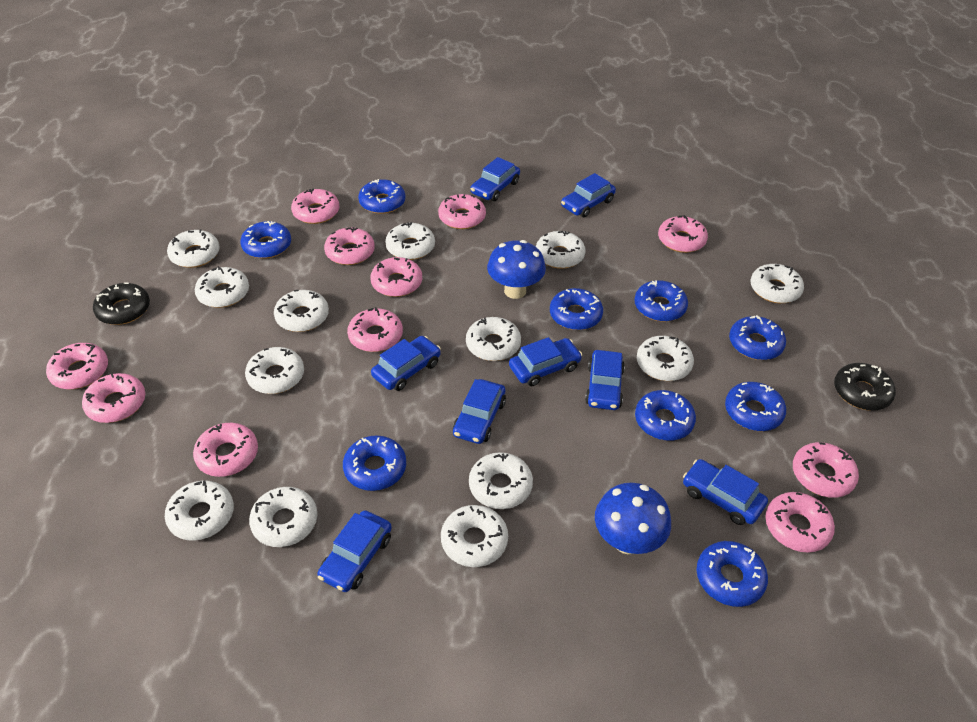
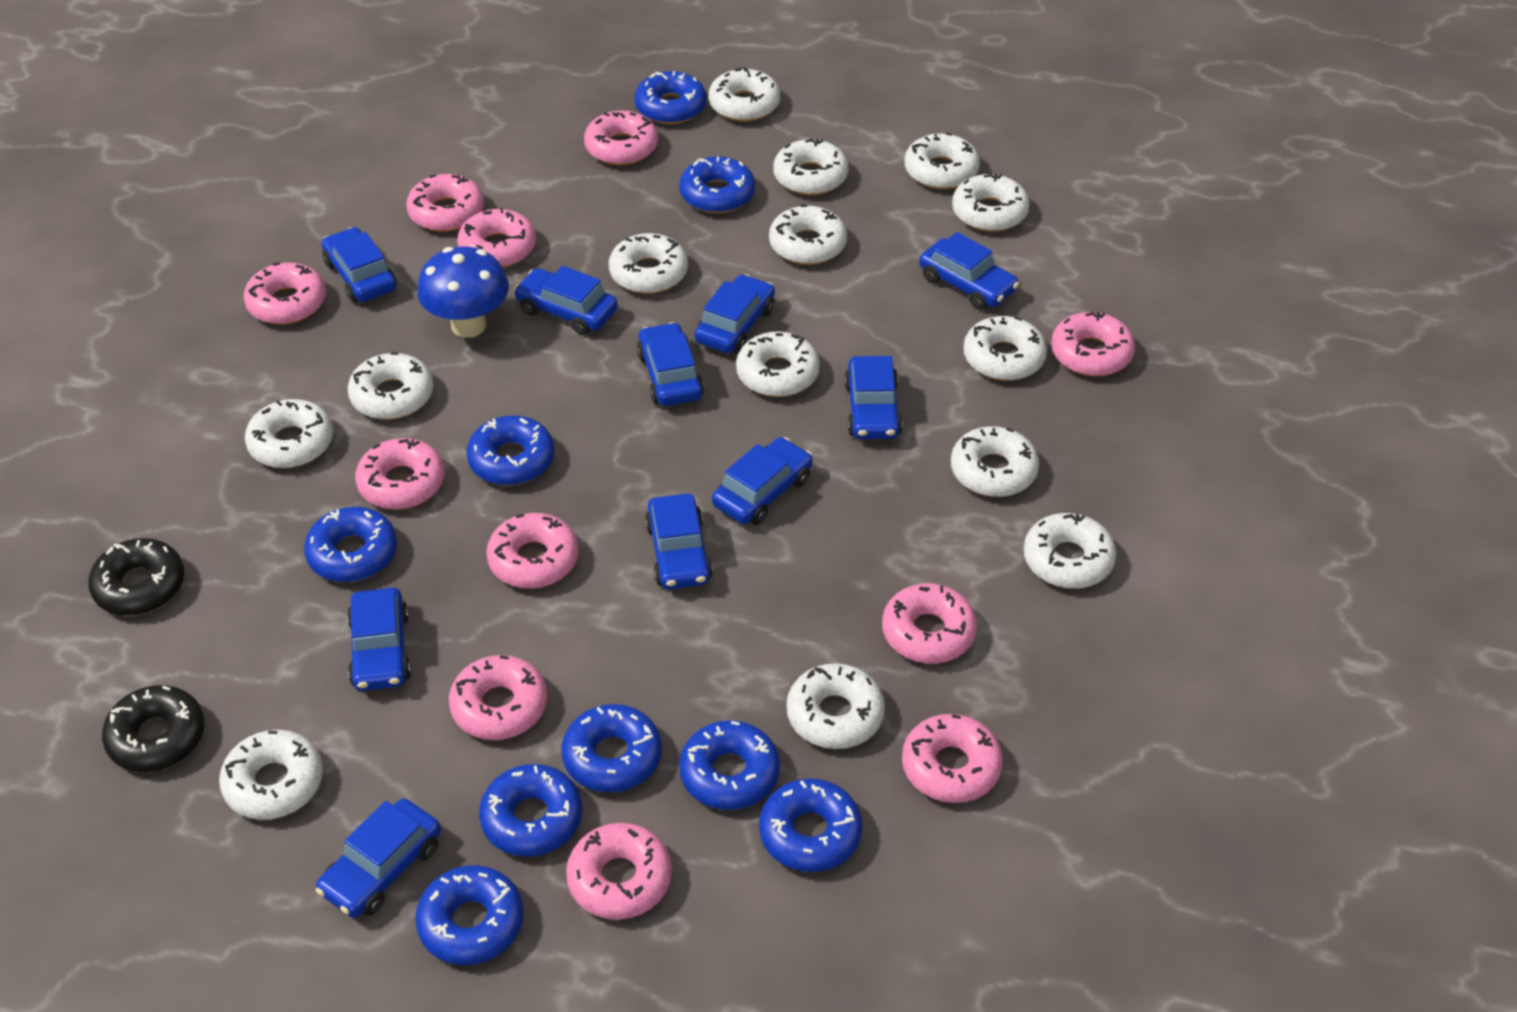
blue car: [317,510,392,592] [371,336,441,391] [453,379,506,444] [470,157,520,201] [509,337,582,386] [561,173,616,217] [585,350,625,410] [683,459,768,525] = 8 -> [316,799,441,918] [321,227,397,302] [347,588,411,691] [514,266,618,335] [637,322,704,406] [645,494,713,589] [694,274,775,353] [712,437,813,525] [844,356,902,439] [919,232,1019,310] = 10
blue mushroom: [487,240,546,299] [595,483,671,554] = 2 -> [417,247,509,338] = 1
white donut: [165,480,234,541] [167,229,220,268] [195,266,249,308] [245,347,304,394] [249,487,317,547] [274,290,329,332] [385,222,435,260] [441,505,508,567] [466,317,521,361] [469,452,533,509] [536,231,585,269] [637,336,694,381] [751,264,804,303] = 13 -> [219,730,323,820] [245,399,333,468] [348,352,434,419] [609,233,688,294] [708,67,780,121] [736,331,820,397] [769,205,847,265] [773,139,849,195] [787,663,885,749] [905,132,980,189] [951,426,1039,497] [952,174,1030,232] [963,316,1047,380] [1024,513,1116,589] = 14

